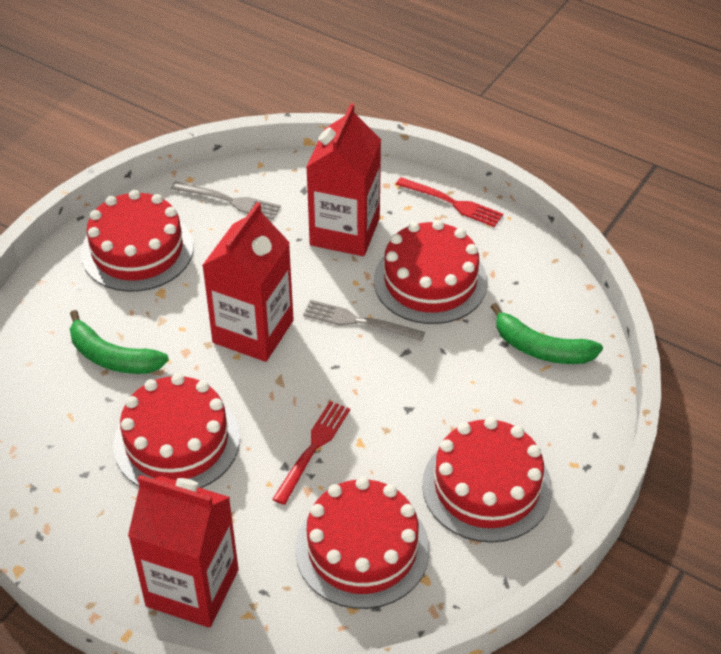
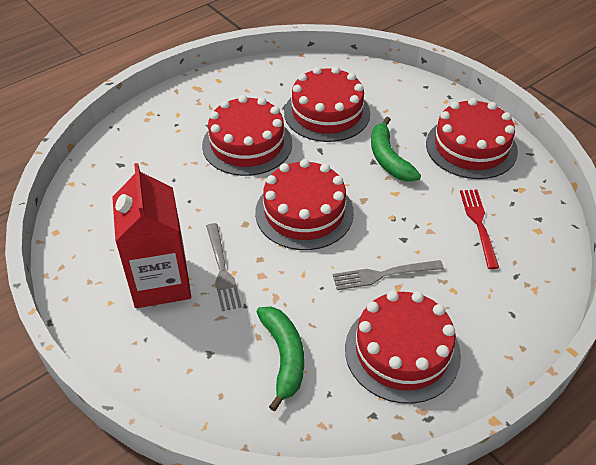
red carton: [128,475,238,628] [202,202,294,362] [306,103,381,256] = 3 -> [112,163,191,308] = 1
red fork: [273,401,350,505] [396,177,503,227] = 2 -> [460,190,499,269] = 1

